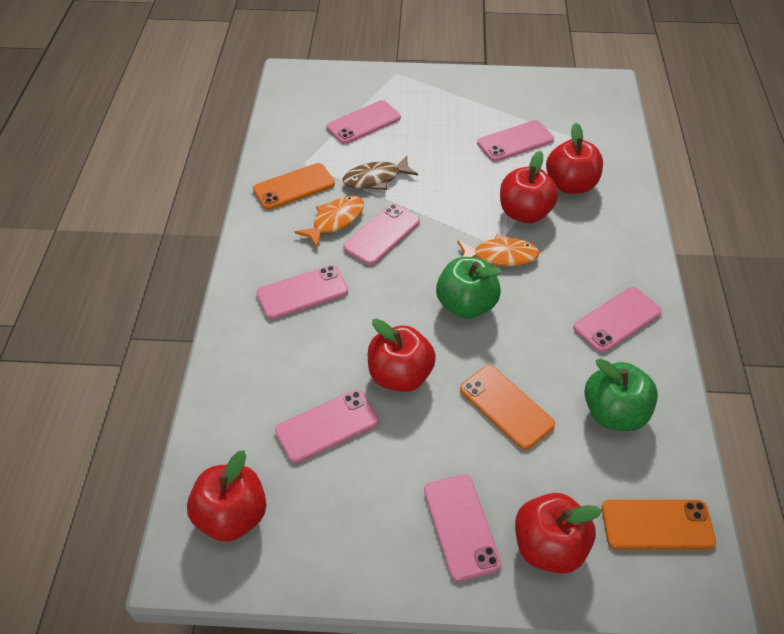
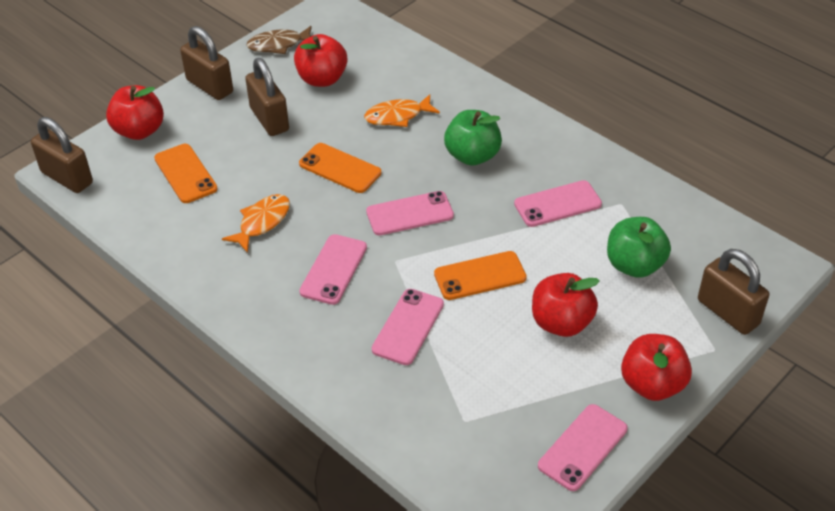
brown padlock: none = 0 -> [31,117,93,193] [180,26,233,100] [245,58,289,136] [698,249,769,335] = 4
pink phone: [256,265,348,320] [275,390,379,463] [327,100,401,144] [343,204,420,265] [424,474,502,582] [477,120,554,162] [573,287,662,353] = 7 -> [299,234,367,305] [366,191,454,235] [372,289,444,365] [514,180,602,227] [538,404,628,491] = 5
red apple: [187,450,266,542] [368,318,436,392] [500,151,558,223] [515,493,602,574] [546,123,603,194] = 5 -> [106,85,164,140] [294,34,347,87] [532,273,599,337] [621,334,692,401] = 4

